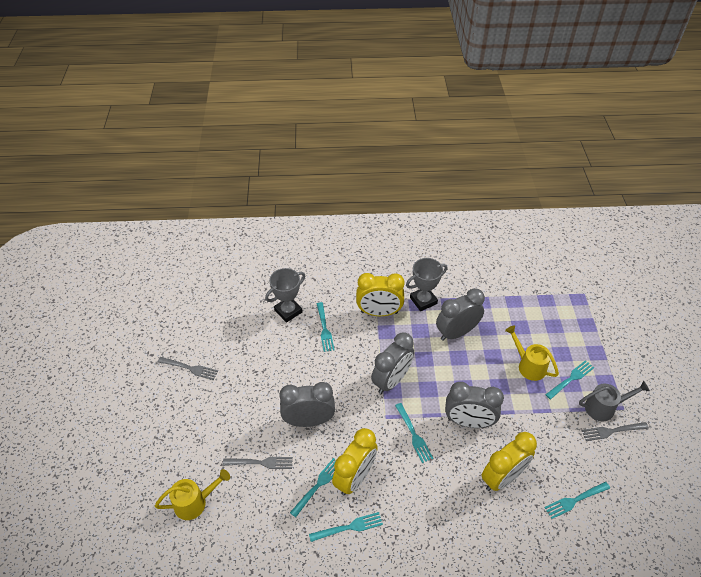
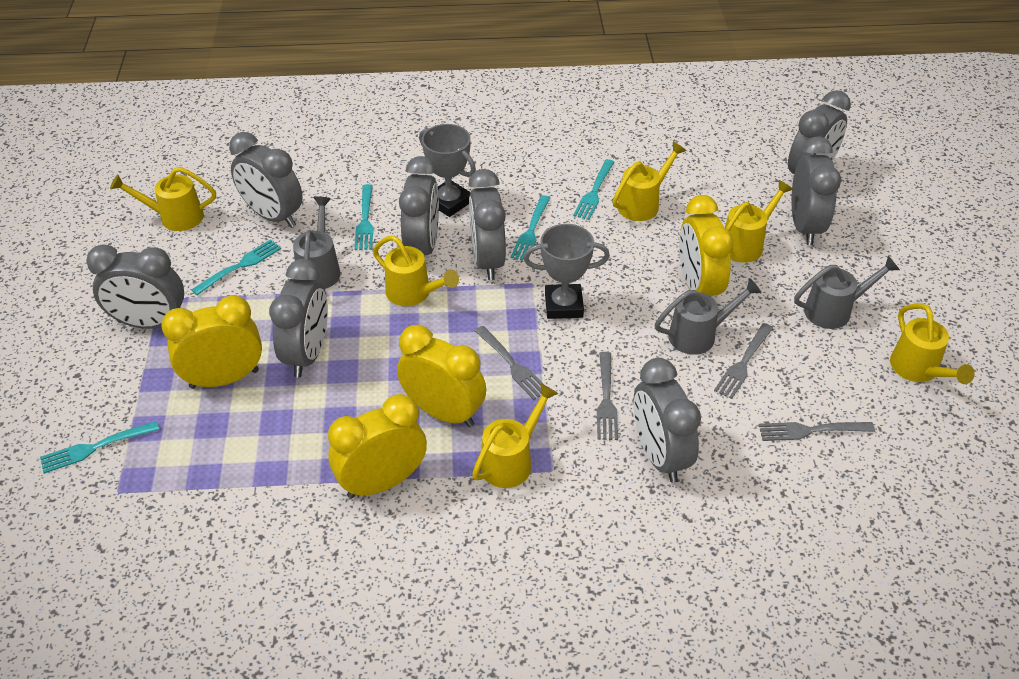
grey clock: [279,382,335,427] [371,332,414,394] [436,288,485,341] [445,382,504,428] = 4 -> [86,244,184,329] [229,132,303,228] [269,259,328,377] [399,156,439,255] [468,169,506,280] [634,358,701,483] [788,90,851,174] [792,136,841,245] = 8
grey fork: [157,357,218,380] [223,457,293,469] [581,422,649,441] = 3 -> [475,326,544,400] [597,352,618,440] [714,323,773,399] [759,422,875,441] = 4
grey watering can: [579,381,650,421] = 1 -> [293,197,341,289] [655,278,762,355] [794,256,900,329] = 3
turquoise fork: [290,458,335,517] [309,512,383,542] [317,302,335,352] [395,403,433,463] [544,482,610,519] [545,360,594,399] = 6 -> [40,421,159,474] [191,239,281,295] [354,184,374,250] [511,195,550,261] [573,159,615,220] = 5
yellow clock: [332,428,378,495] [356,273,404,316] [481,432,537,491] = 3 -> [161,295,262,389] [328,394,427,498] [397,325,486,427] [679,195,734,296] = 4
yellow watering can: [155,469,230,520] [505,325,559,381] = 2 -> [110,167,216,231] [373,236,459,306] [472,384,558,488] [612,142,686,221] [725,180,793,263] [890,303,975,384] = 6

